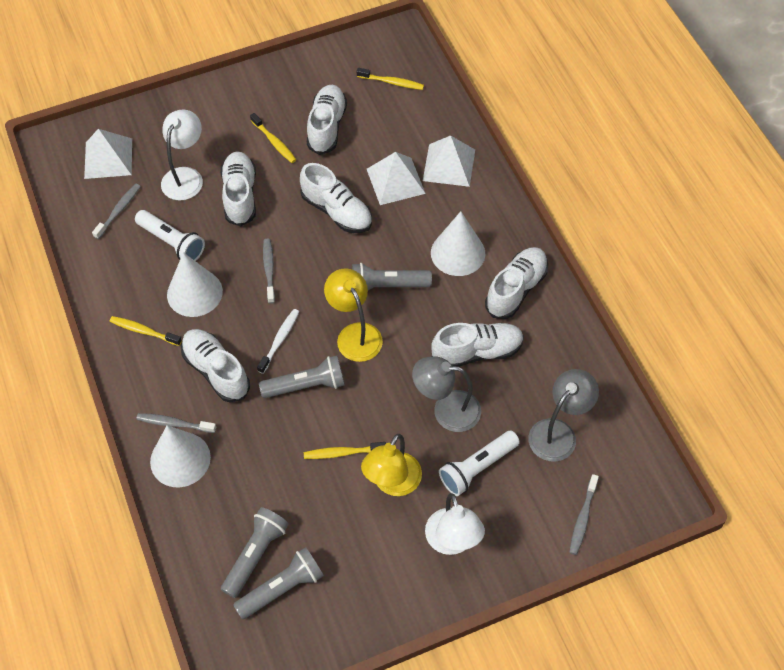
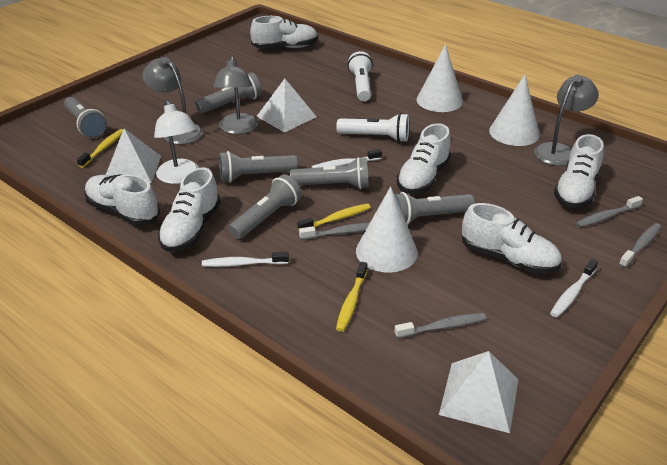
grey flashlight: [221,507,289,598] [233,547,324,619] [259,356,345,398] [352,263,432,291] = 4 -> [64,97,107,138] [195,72,262,114] [219,151,298,183] [229,174,302,239] [289,157,369,189] [394,192,475,225] = 6
grey lamp: [412,357,481,432] [528,369,599,462] = 2 -> [142,57,203,145] [213,56,258,134] [534,75,599,166] = 3
white lamp: [161,109,203,200] [425,493,485,555] = 2 -> [154,100,199,184] = 1
white toothbrush: [257,309,299,374] = 1 -> [202,252,289,267] [312,149,382,168] [550,259,598,318] = 3
yellow lamp: [324,269,383,362] [361,434,422,496] = 2 -> none = 0
yellow toothbrush: [110,316,182,346] [250,113,296,163] [304,442,386,459] [357,68,424,90] = 4 -> [77,129,123,168] [297,203,371,230] [336,262,368,332] = 3

